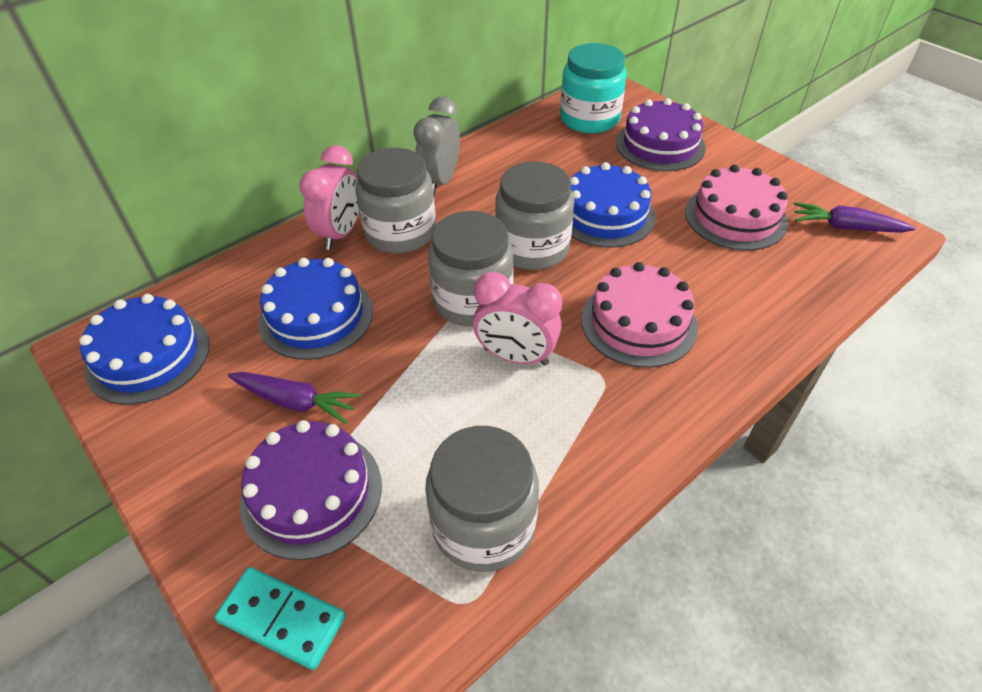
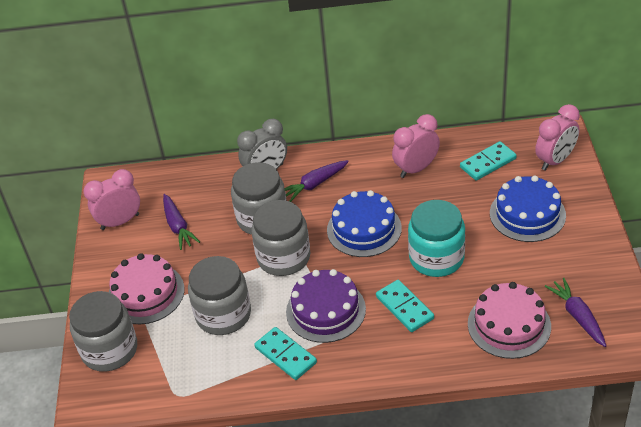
blue cake: [79,294,210,405] [258,258,373,360] [570,162,656,248] = 3 -> [327,190,402,257] [490,176,566,242] = 2
pink clock: [299,145,359,250] [473,272,562,366] = 2 -> [83,169,140,230] [392,114,440,178] [535,104,580,171] = 3
purple cake: [240,420,382,560] [616,98,706,171] = 2 -> [286,269,366,343] = 1
purple carrot: [228,372,361,424] [794,202,916,233] = 2 -> [163,194,200,250] [285,160,349,202] [545,278,606,347] = 3
turquoise domino: [214,567,346,670] = 1 -> [254,327,317,380] [376,280,434,332] [460,141,517,181] = 3

